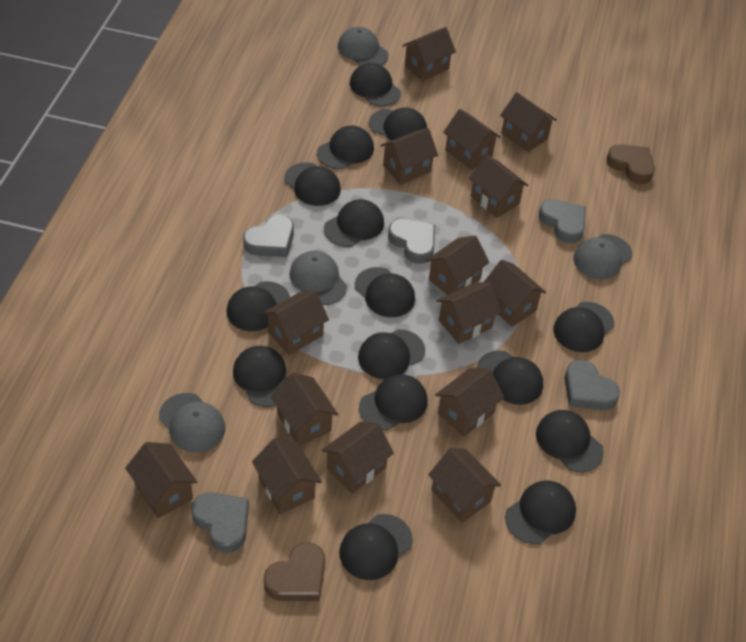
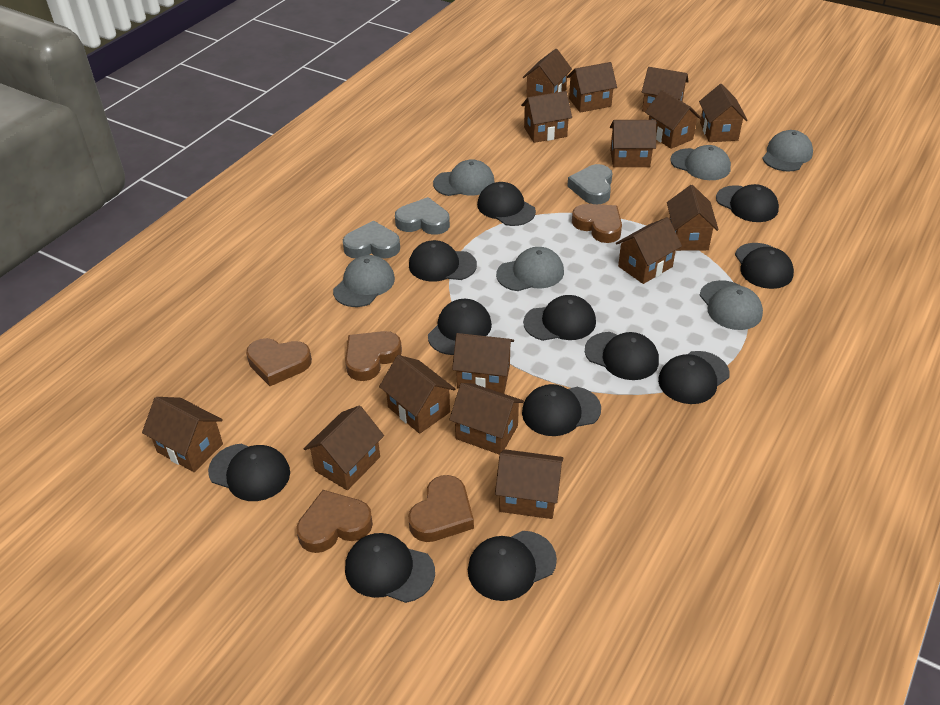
black cap: [226,281,290,331] [233,346,287,407] [284,162,341,206] [317,126,374,169] [324,199,384,247] [339,514,413,580] [350,63,401,106] [355,267,415,317] [358,329,425,379] [359,374,428,430] [369,108,427,140] [477,350,543,405] [505,481,576,544] [536,410,604,472] [554,302,614,352] = 15 -> [208,444,290,501] [345,533,435,603] [409,240,477,282] [428,299,492,355] [468,531,557,601] [477,182,536,226] [522,384,601,436] [523,295,596,341] [585,332,659,380] [658,351,730,404] [716,184,779,222] [735,243,794,289] = 12
brown heart: [264,542,325,601] [606,145,655,184] = 2 -> [246,338,312,386] [297,490,373,553] [345,331,402,381] [408,475,474,542] [572,204,622,243] = 5
grey cap: [159,393,225,452] [289,251,347,305] [338,27,389,66] [573,234,633,279] = 4 -> [333,255,395,307] [433,159,495,196] [496,247,564,291] [670,145,731,180] [699,280,763,330] [762,130,813,172] = 6
grey heart: [191,492,249,553] [243,215,294,257] [388,219,435,264] [539,199,586,243] [564,360,620,410] = 5 -> [343,221,400,259] [395,197,450,235] [567,164,612,204] = 3

